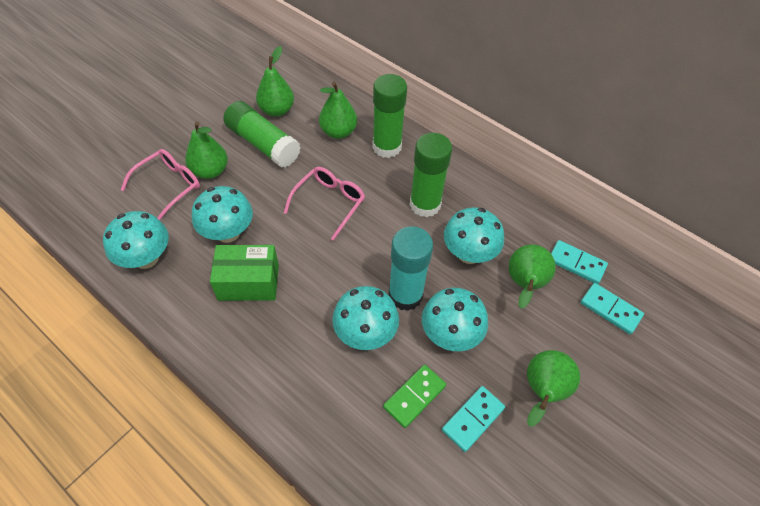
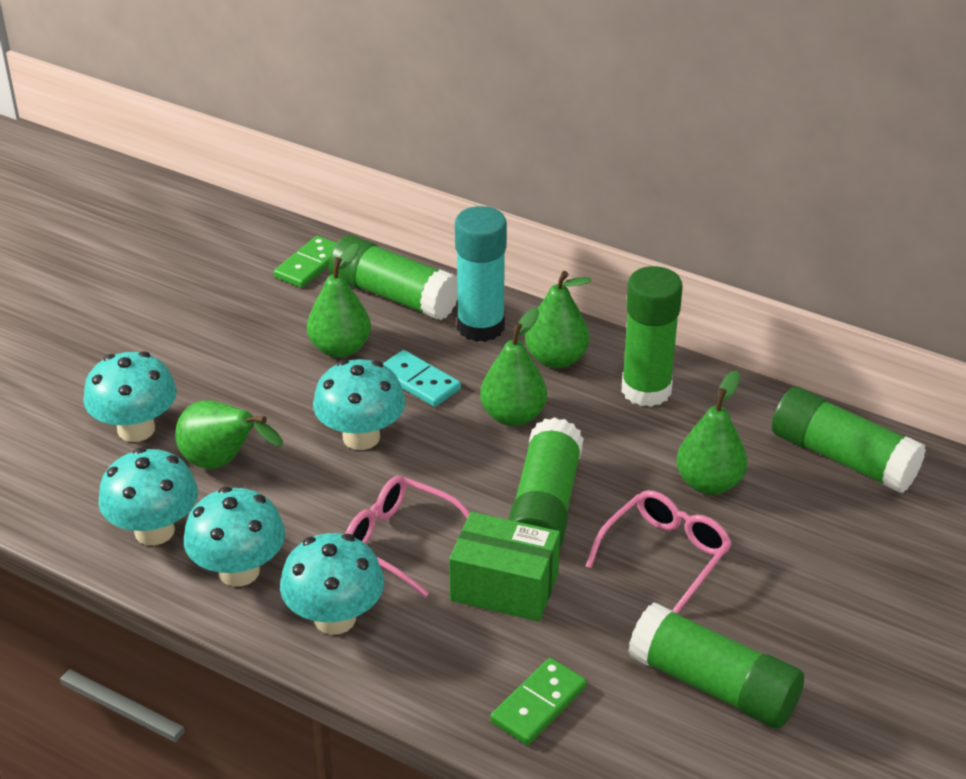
green domino: [383,365,446,428] = 1 -> [274,236,337,288] [490,658,587,745] = 2
green glue stick: [223,101,301,168] [372,74,407,158] [410,133,452,217] = 3 -> [329,235,458,320] [508,417,584,547] [622,266,683,407] [628,602,804,728] [772,387,926,493] = 5
turquoise domino: [442,386,505,452] [551,240,608,284] [580,283,644,334] = 3 -> [383,350,461,407] = 1

